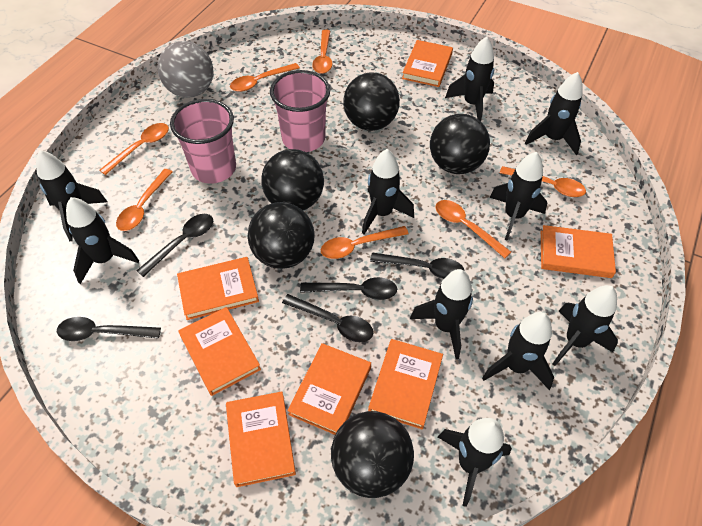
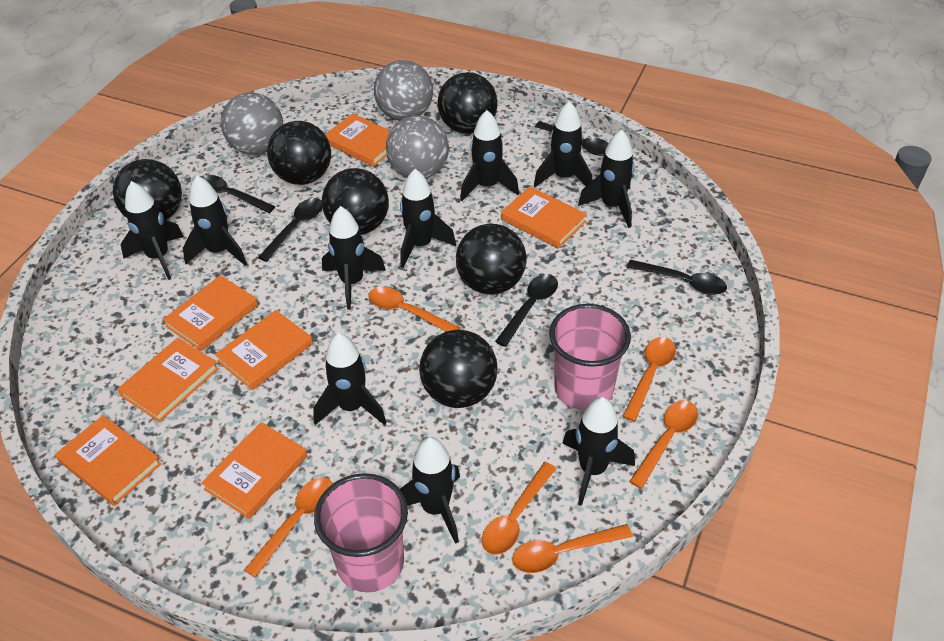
black ball: [248,202,315,269] [261,149,324,210] [331,411,414,498] [343,72,400,131] [430,114,490,174] = 5 -> [113,159,182,220] [267,121,331,185] [322,168,389,235] [419,330,498,408] [437,72,498,134] [456,224,527,295] = 6
grey ball: [158,41,214,98] = 1 -> [221,92,283,155] [374,60,433,120] [386,116,449,179] = 3
orange spoon: [100,123,169,175] [116,169,172,231] [230,63,300,92] [312,30,333,74] [321,226,409,259] [436,200,511,258] [500,166,586,197] = 7 -> [244,477,333,578] [368,287,460,332] [482,462,556,555] [512,524,633,573] [622,337,676,422] [629,400,698,489] = 6

